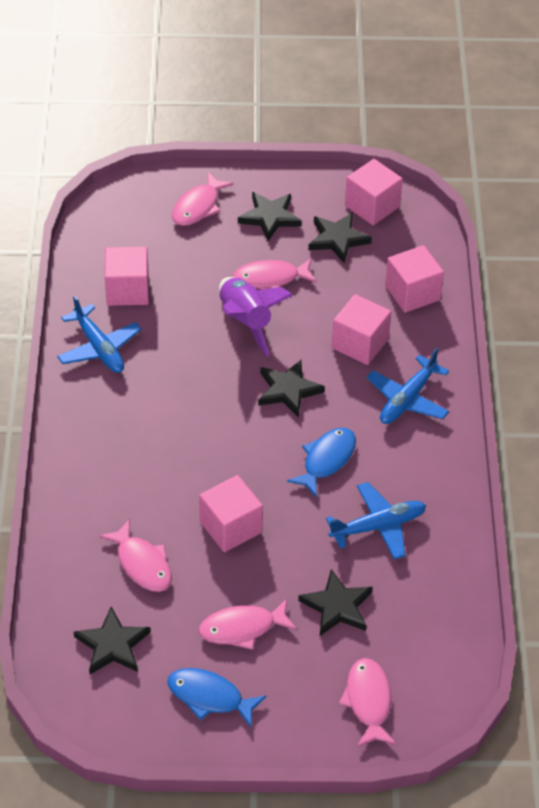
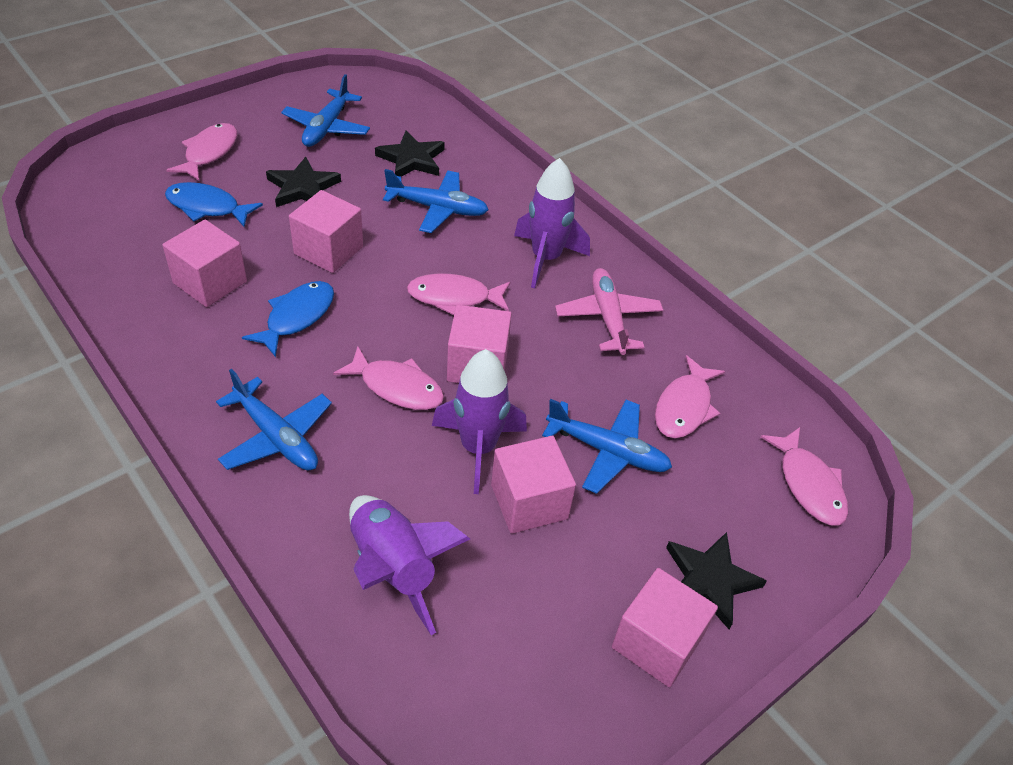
black star: [74,607,151,674] [238,192,302,241] [258,360,325,417] [298,569,373,636] [308,212,372,263] = 5 -> [266,157,341,207] [375,130,445,177] [666,532,767,629] = 3
blue plane: [57,295,141,373] [326,482,426,559] [366,348,449,424] = 3 -> [216,369,332,471] [281,74,370,147] [383,169,489,233] [542,399,672,494] = 4
pink plane: none = 0 -> [555,268,663,355] = 1
purple rocket: [219,277,293,357] = 1 -> [349,495,470,635] [432,349,527,494] [514,158,590,288] = 3

